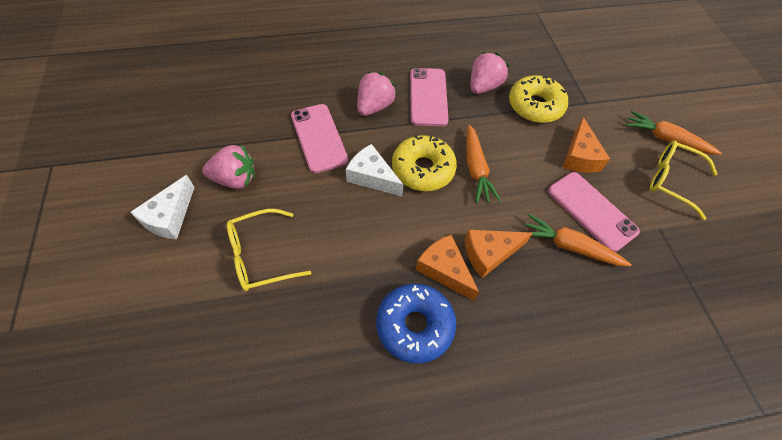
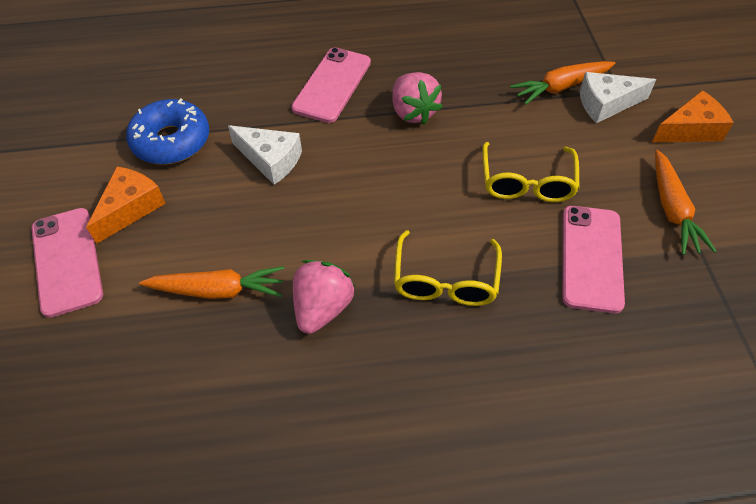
orange cheese: [416,235,479,301] [464,230,533,278] [563,117,610,173] = 3 -> [86,167,166,244] [652,90,734,142] = 2
pink strawberry: [202,145,255,189] [357,72,396,116] [470,52,509,94] = 3 -> [293,260,355,334] [392,72,442,125] = 2
yellow donut: [392,135,457,191] [509,75,568,123] = 2 -> none = 0

